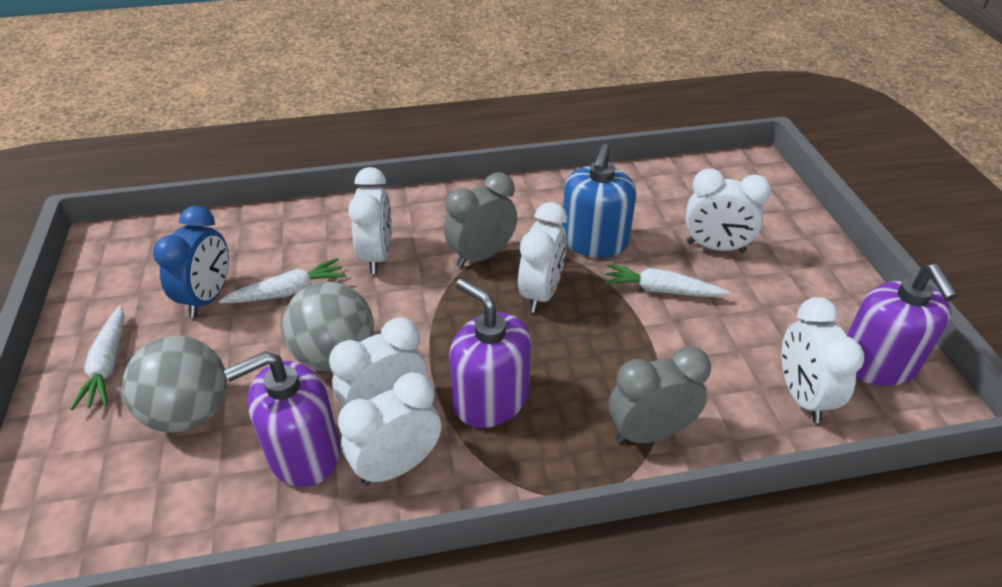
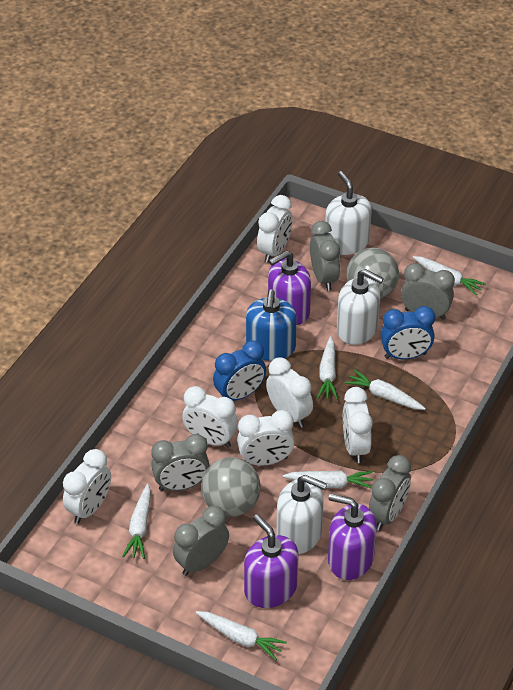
blue clock: [153,206,229,318] = 1 -> [213,340,266,401] [380,306,435,359] = 2
grey clock: [444,172,517,268] [609,346,711,444] = 2 -> [151,434,210,491] [173,506,229,576] [310,221,340,291] [369,455,411,530] [401,263,455,320] = 5
white carrot: [70,305,124,410] [219,258,346,303] [604,264,730,297] = 3 -> [122,484,151,559] [196,611,287,660] [283,471,373,489] [317,336,338,400] [345,370,426,410] [413,256,486,295] = 6
white soap dispenser: none = 0 -> [277,475,327,554] [325,171,372,255] [337,269,384,345] = 3

